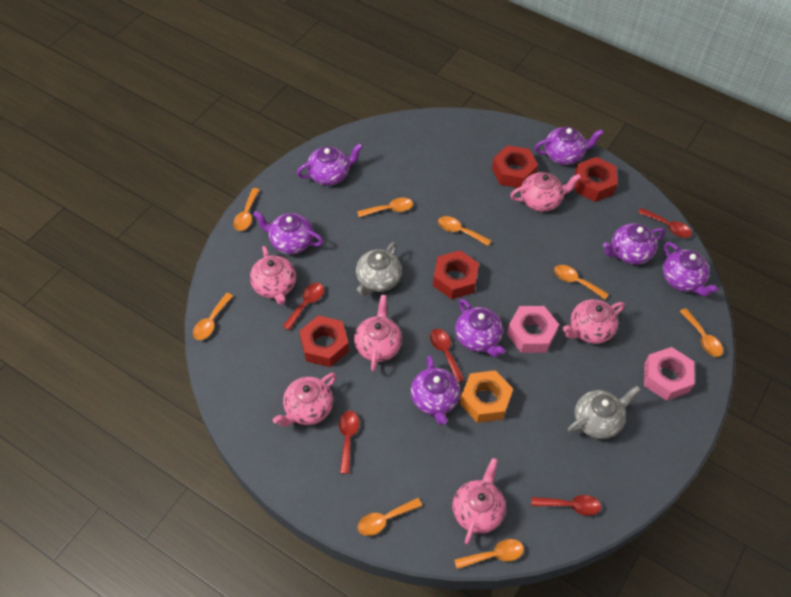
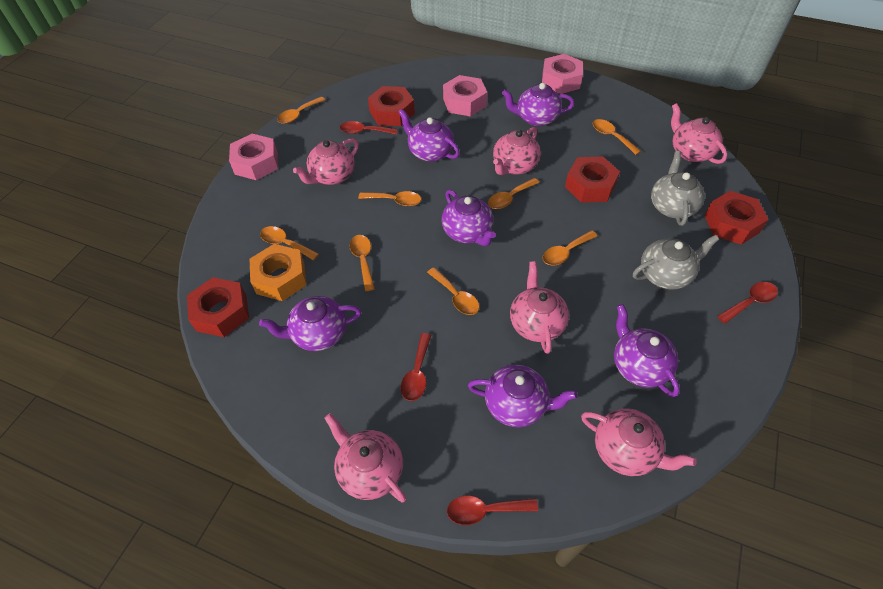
pink nut: [507,306,559,353] [644,347,695,401] = 2 -> [229,134,278,180] [443,75,487,117] [542,54,583,94] = 3
purple teapot: [253,211,323,254] [297,143,363,185] [411,355,460,425] [455,299,505,357] [534,127,604,165] [603,223,666,265] [663,242,718,297] = 7 -> [259,296,361,351] [398,109,460,162] [442,189,496,246] [468,365,578,427] [502,83,574,126] [614,304,680,397] = 6
red spoon: [282,283,324,330] [339,411,359,474] [430,329,465,383] [532,495,601,516] [638,208,692,238] = 5 -> [340,121,398,135] [401,333,431,401] [447,496,538,525] [717,282,778,323] = 4

